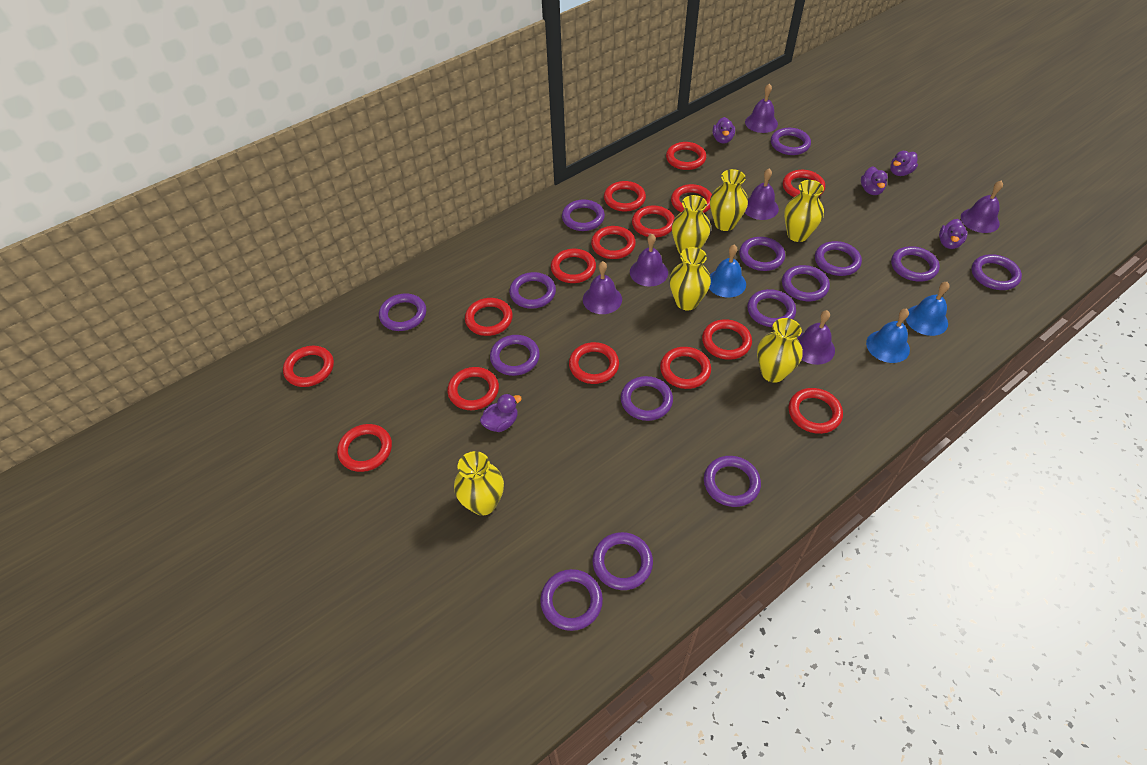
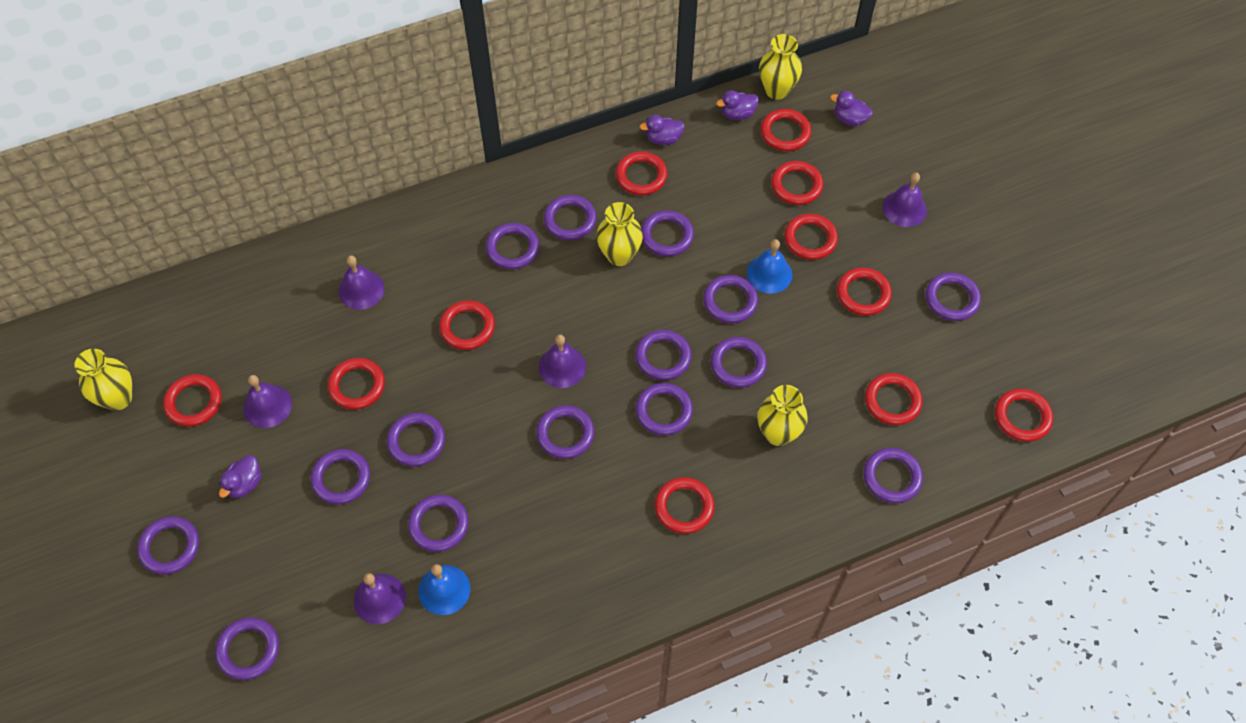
blue bell: [709,245,746,298] [866,309,910,363] [906,282,949,336] = 3 -> [418,564,471,615] [747,239,792,294] = 2
purple bell: [583,261,622,314] [630,234,668,287] [745,84,778,133] [745,168,779,220] [797,310,835,365] [961,180,1003,233] = 6 -> [243,375,292,428] [338,256,385,310] [354,573,406,624] [539,334,586,388] [883,172,927,227] = 5
purple duck: [480,394,522,432] [713,117,735,144] [861,166,888,195] [890,151,918,176] [939,219,967,249] = 5 -> [219,455,261,498] [640,115,684,145] [716,90,759,120] [830,91,873,126] = 4
red ring: [283,346,334,387] [337,424,392,472] [447,367,499,410] [465,298,513,336] [551,249,596,283] [569,342,619,384] [591,226,636,259] [604,181,646,212] [632,205,675,238] [660,347,711,389] [666,142,706,170] [671,184,712,213] [702,319,752,360] [783,170,825,197] [788,388,843,434] = 15 -> [163,374,221,427] [328,358,385,410] [439,300,495,350] [616,151,668,195] [655,477,715,534] [761,109,811,151] [771,161,824,205] [784,214,838,260] [837,267,892,316] [865,373,923,425] [995,389,1053,442] = 11
yellow vase: [454,451,504,516] [669,247,711,311] [672,195,711,254] [710,169,748,231] [757,318,803,383] [784,180,824,242] = 6 -> [74,349,132,411] [597,202,643,266] [757,385,808,446] [759,34,802,100] = 4

